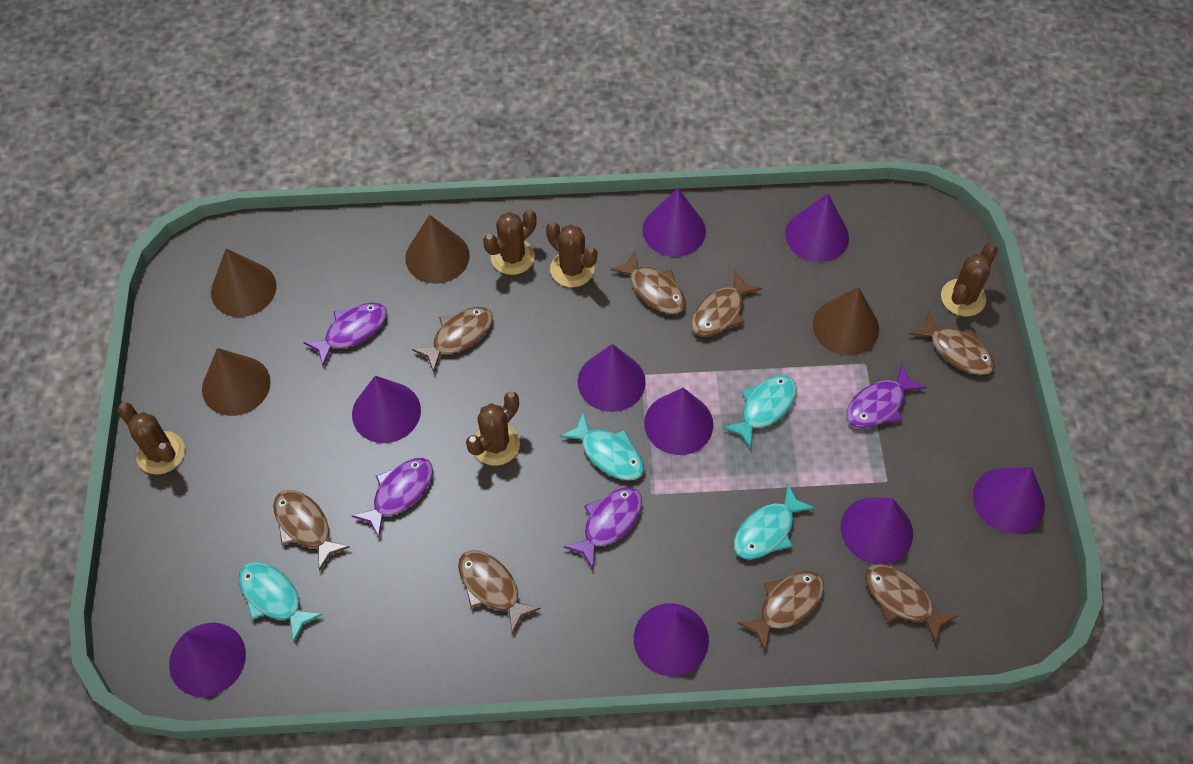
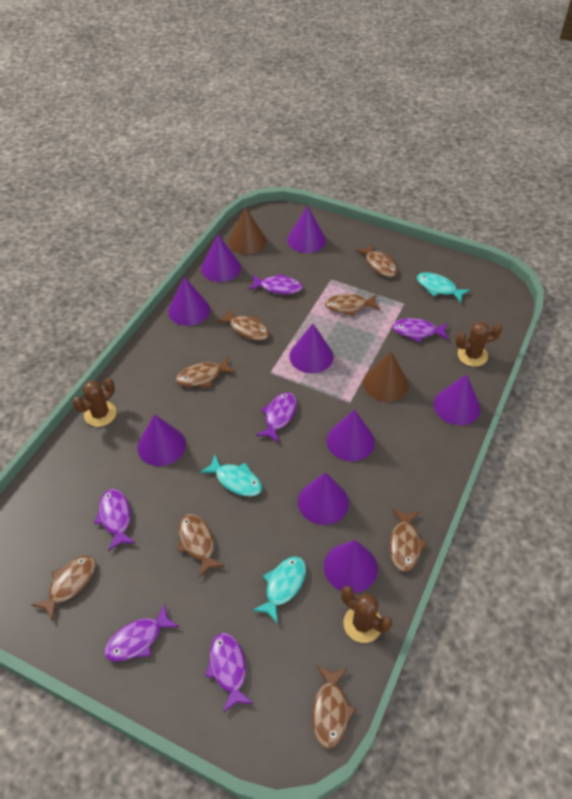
brown cactus: [117,403,185,474] [466,392,520,466] [483,210,537,275] [546,222,597,287] [941,243,998,316] = 5 -> [72,378,117,427] [341,586,392,643] [455,321,503,367] = 3
brown cone: [202,348,271,416] [211,248,277,317] [405,215,470,284] [813,287,879,355] = 4 -> [228,207,267,255] [363,351,409,402] = 2
purple fish: [303,303,387,366] [352,458,433,538] [564,487,642,569] [846,363,927,428] = 4 -> [94,489,135,551] [104,604,179,662] [205,633,254,713] [249,273,303,294] [256,392,297,443] [392,318,448,343] = 6
turquoise fish: [238,562,323,642] [560,412,644,480] [723,375,797,449] [734,484,815,559] = 4 -> [200,454,262,496] [252,556,306,624] [417,272,470,303] = 3

